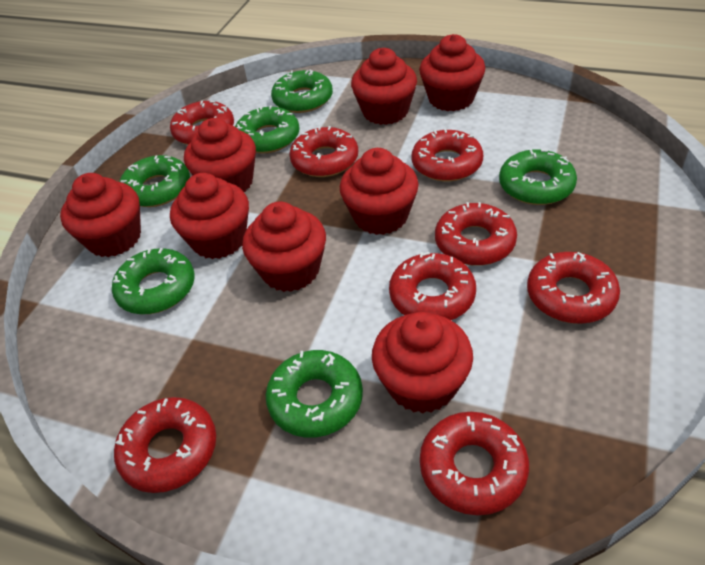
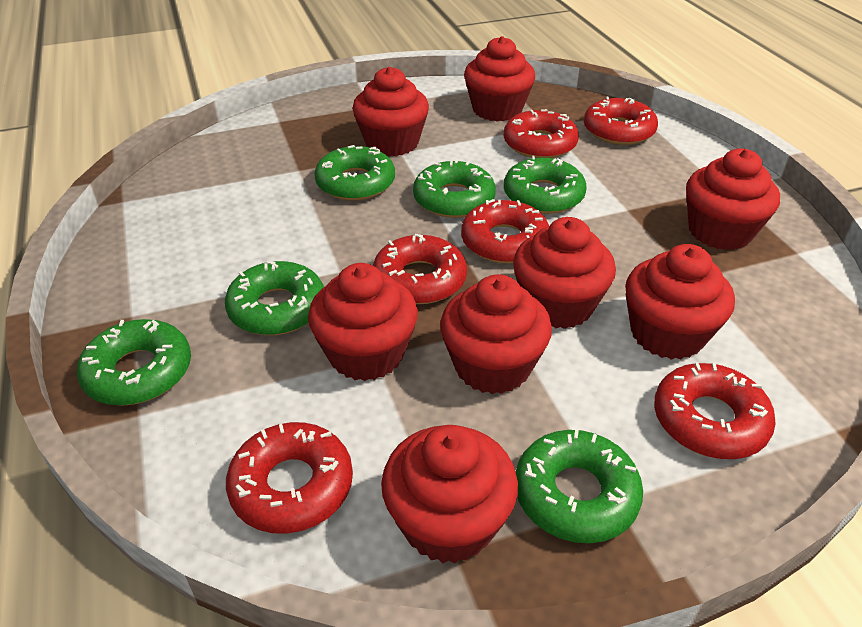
red donut: [114,397,216,493] [170,101,234,145] [289,126,358,177] [389,252,476,320] [412,129,483,182] [420,412,529,515] [435,202,517,266] [527,252,620,324] = 8 -> [226,422,353,534] [373,234,467,304] [461,199,549,263] [504,109,579,158] [584,96,658,145] [654,363,776,459] = 6

